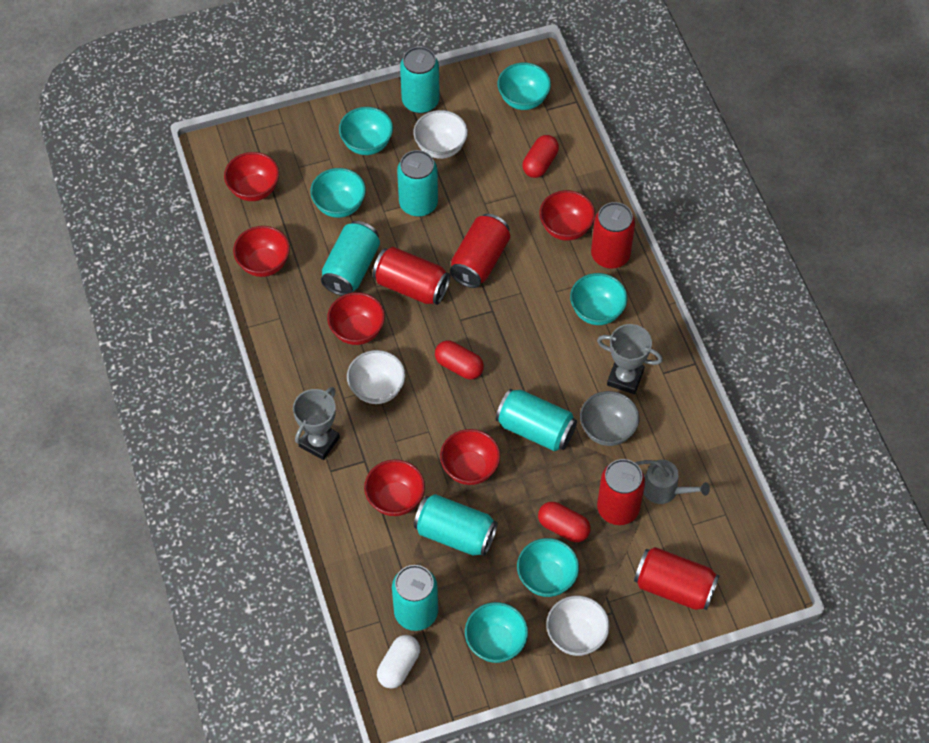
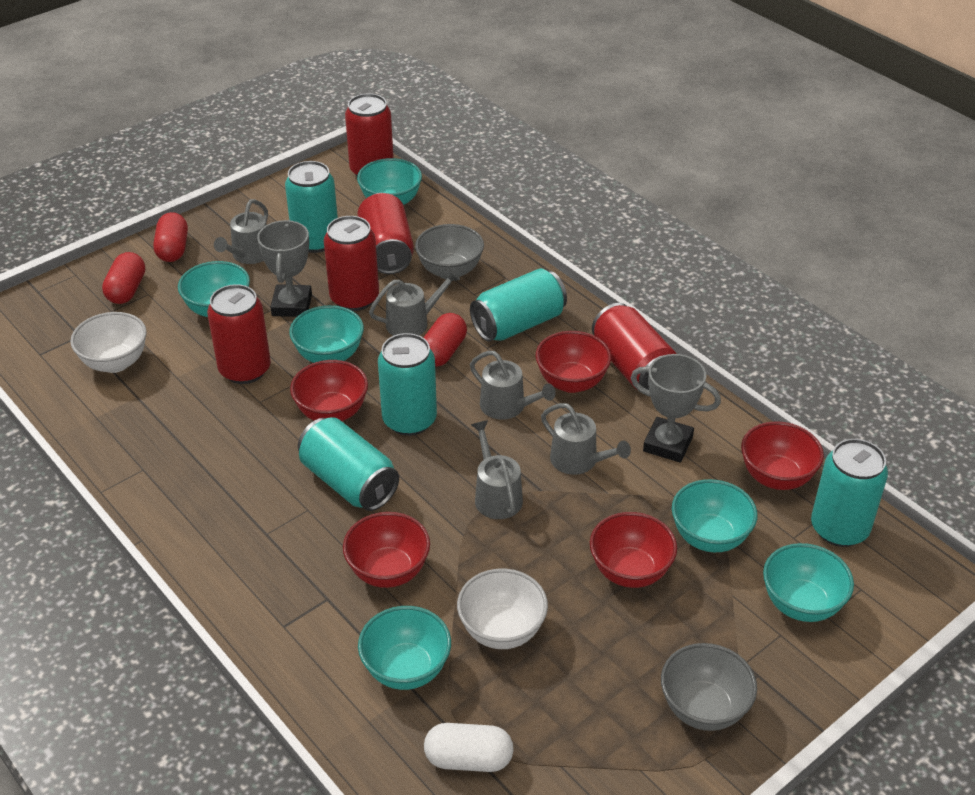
grey bowl: [580,391,639,446] = 1 -> [415,224,484,279] [661,643,757,731] = 2
grey watering can: [635,460,710,504] = 1 -> [214,199,268,264] [369,269,460,336] [470,351,556,420] [471,420,523,519] [541,403,631,475] = 5
red bowl: [224,152,279,201] [233,226,290,277] [327,292,385,345] [364,459,425,516] [440,429,500,485] [539,190,595,241] = 6 -> [290,360,368,421] [343,512,430,588] [535,331,611,393] [590,512,677,588] [741,421,824,490] = 5
turquoise can: [321,221,380,296] [392,565,438,631] [397,150,438,217] [400,47,440,113] [414,494,498,556] [496,389,577,451] = 6 -> [285,161,338,253] [298,417,399,511] [378,333,437,436] [470,268,567,342] [811,439,888,547] = 5
white bowl: [347,350,406,404] [413,110,468,159] [546,596,610,656] = 3 -> [70,312,147,373] [457,569,548,649] = 2

